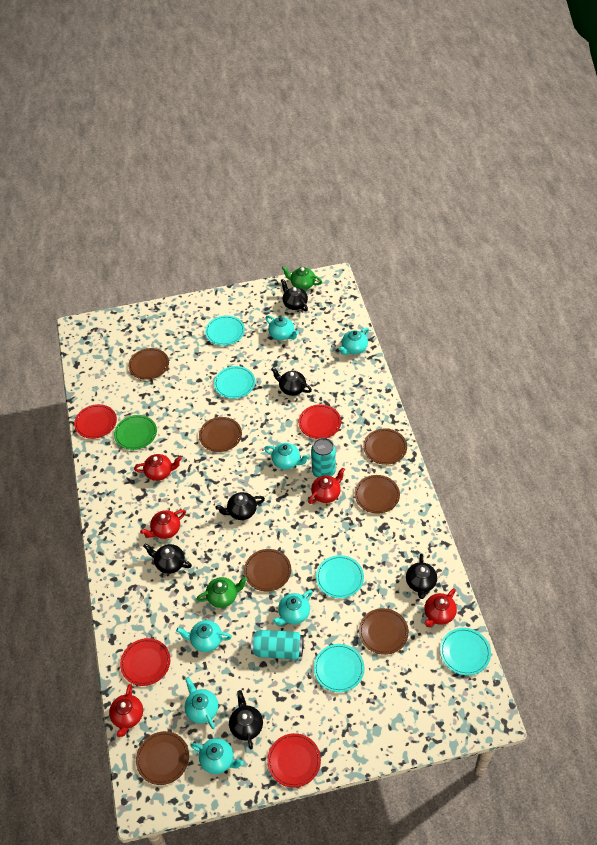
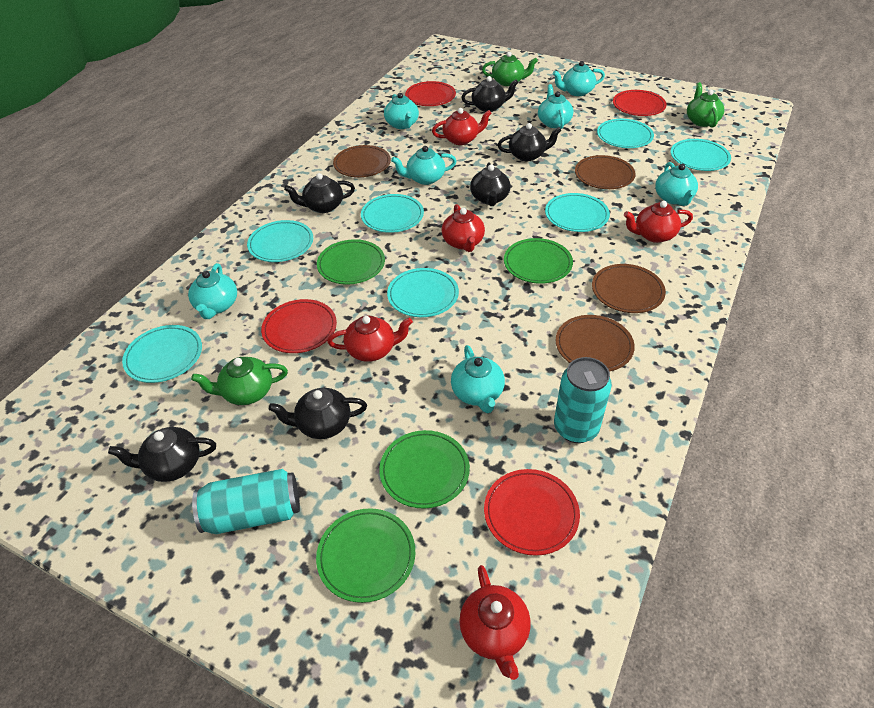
brown plate: [128,348,169,380] [136,731,189,785] [199,417,242,452] [244,549,291,591] [355,475,400,514] [359,608,409,655] [363,428,407,465] = 7 -> [333,145,391,177] [556,315,635,372] [575,155,636,189] [592,264,666,313] = 4
green plate: [114,415,157,450] = 1 -> [316,508,415,603] [317,239,385,285] [379,430,470,508] [504,238,573,284] = 4
green teapot: [197,577,247,608] [282,266,322,290] = 2 -> [191,357,288,405] [482,52,538,86] [687,82,724,128] = 3
turquoise plate: [205,315,245,346] [214,366,255,399] [314,644,365,692] [316,555,364,598] [440,628,491,675] = 5 -> [122,325,202,383] [247,220,313,262] [361,194,424,233] [387,268,459,317] [545,193,610,232] [597,119,654,148] [671,139,731,171] = 7

